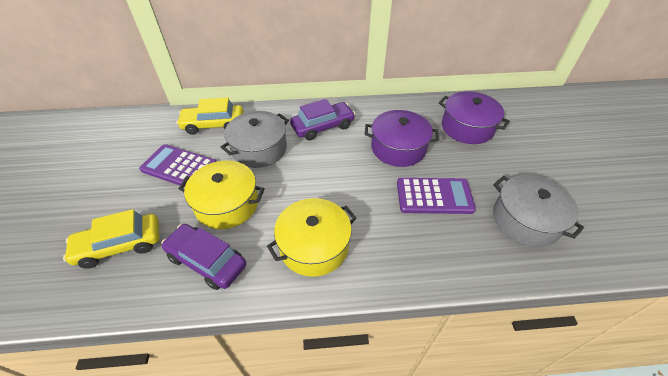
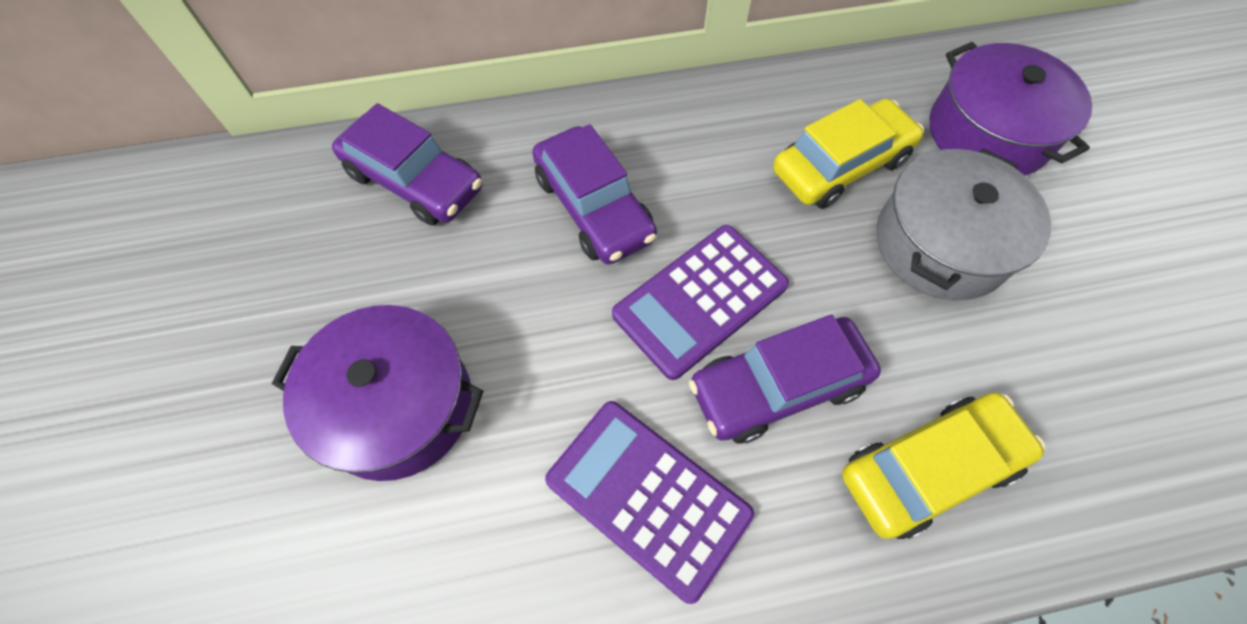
grey pot: [221,111,289,168] [493,175,584,247] = 2 -> [876,148,1051,300] = 1
purple car: [161,224,246,290] [290,99,355,141] = 2 -> [332,103,482,226] [532,124,657,265] [689,314,881,444] = 3
yellow pot: [179,160,265,229] [267,198,357,277] = 2 -> none = 0

